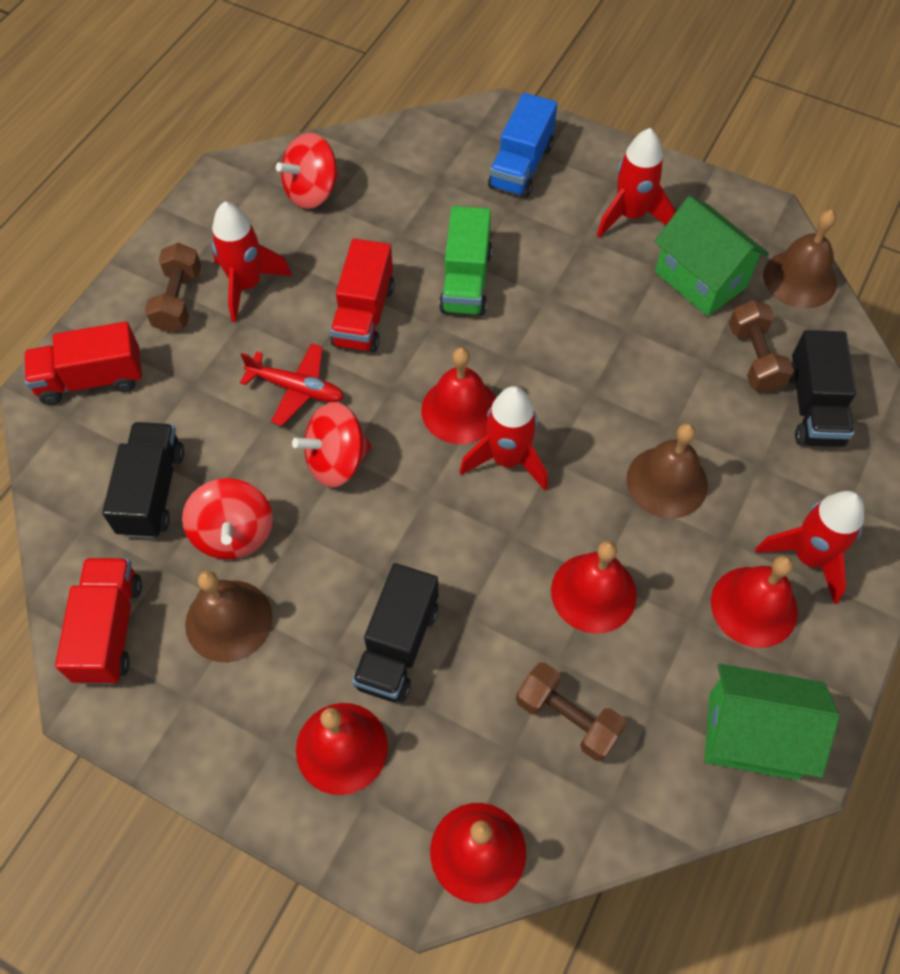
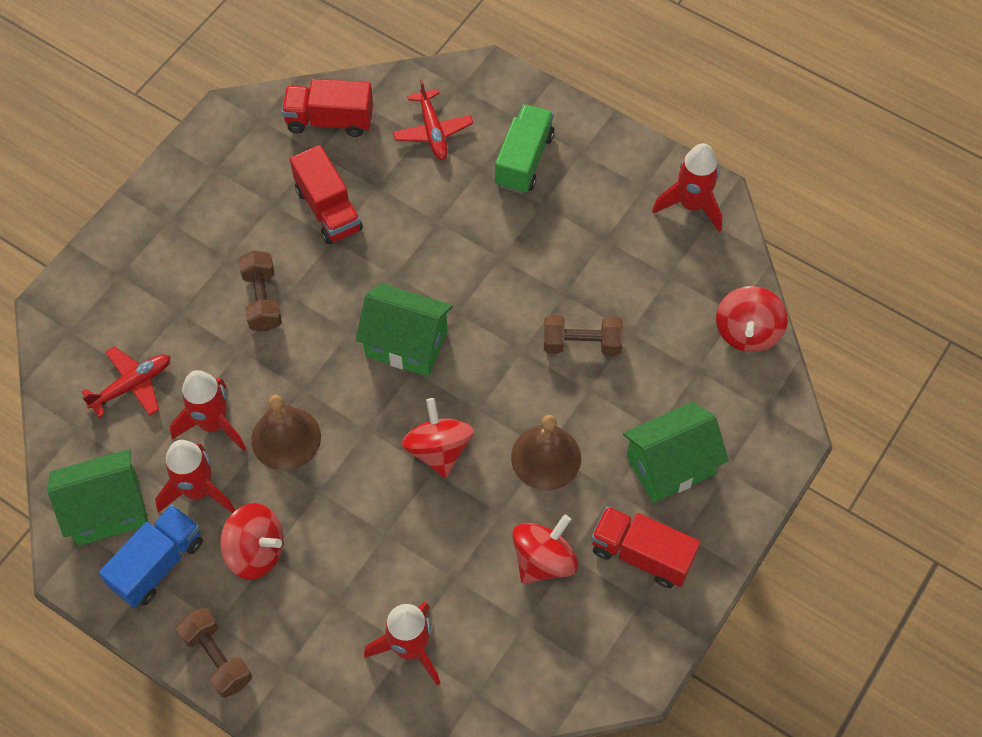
black truck: [102,422,184,539] [352,563,438,702] [789,330,856,447] = 3 -> none = 0
brown bell: [185,571,273,662] [626,423,708,519] [763,210,837,309] = 3 -> [251,395,321,471] [511,415,581,490] = 2
green house: [654,196,769,317] [704,664,839,780] = 2 -> [47,449,148,546] [355,283,453,376] [623,402,729,503] = 3
red bell: [296,703,388,795] [421,348,496,444] [430,803,526,903] [551,541,637,633] [711,556,798,648] = 5 -> none = 0
red plane: [240,343,344,426] = 1 -> [81,346,170,418] [393,79,473,160] = 2
red spinning top: [182,478,273,559] [276,133,339,209] [292,402,371,487] = 3 -> [220,503,284,580] [402,398,474,478] [512,515,578,584] [716,286,788,352] = 4

